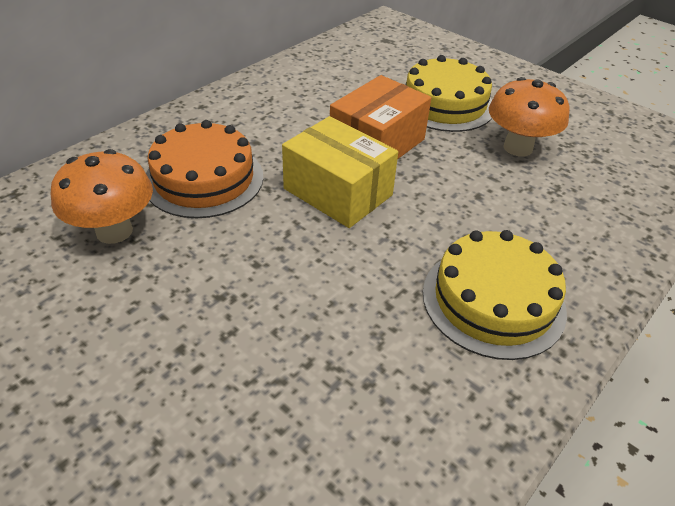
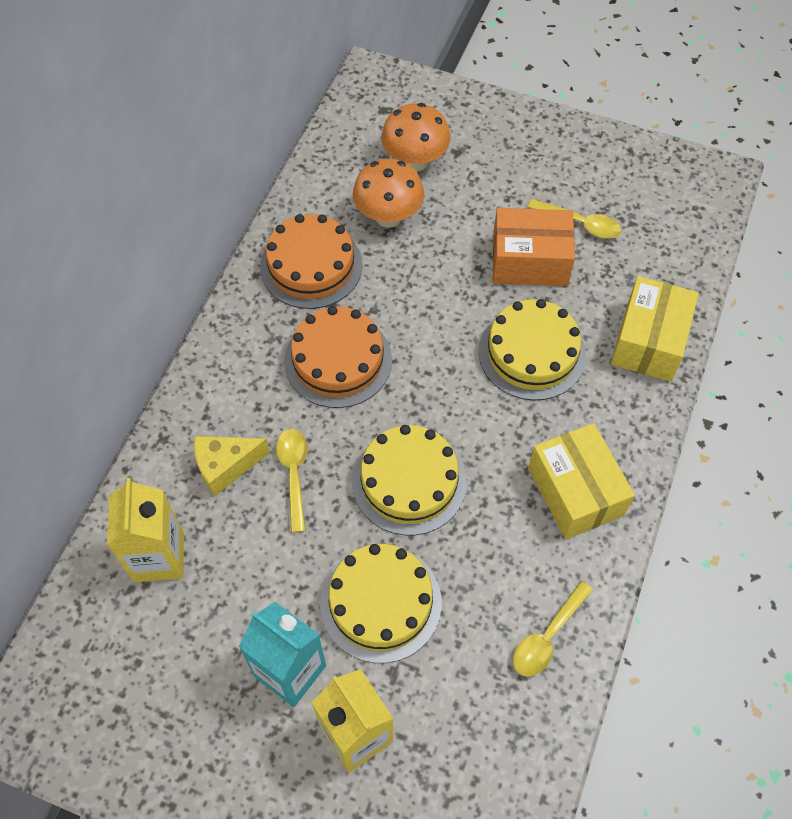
orange cake: [146,120,263,218] = 1 -> [260,214,363,309] [284,306,392,408] = 2
turquoise carton: none = 0 -> [239,602,326,707] = 1
yellow box: [282,116,398,228] = 1 -> [528,423,635,539] [611,276,699,381] = 2
yellow cake: [406,55,492,132] [423,230,567,360] = 2 -> [320,544,442,663] [352,425,467,535] [478,299,586,400] = 3
yellow carton: none = 0 -> [107,478,184,582] [311,669,393,773] = 2
yellow cheese: none = 0 -> [194,436,270,497] = 1
yellow spoon: none = 0 -> [276,429,308,533] [513,581,593,677] [528,199,621,239] = 3

